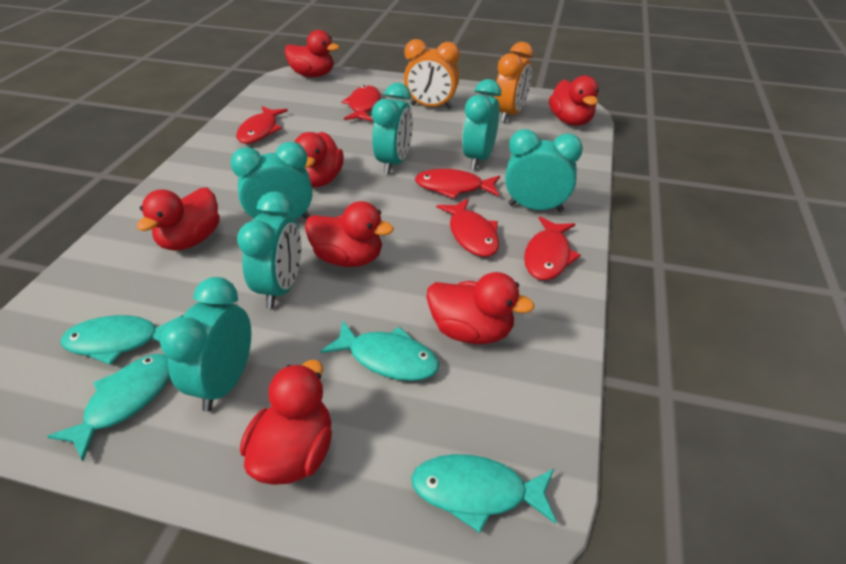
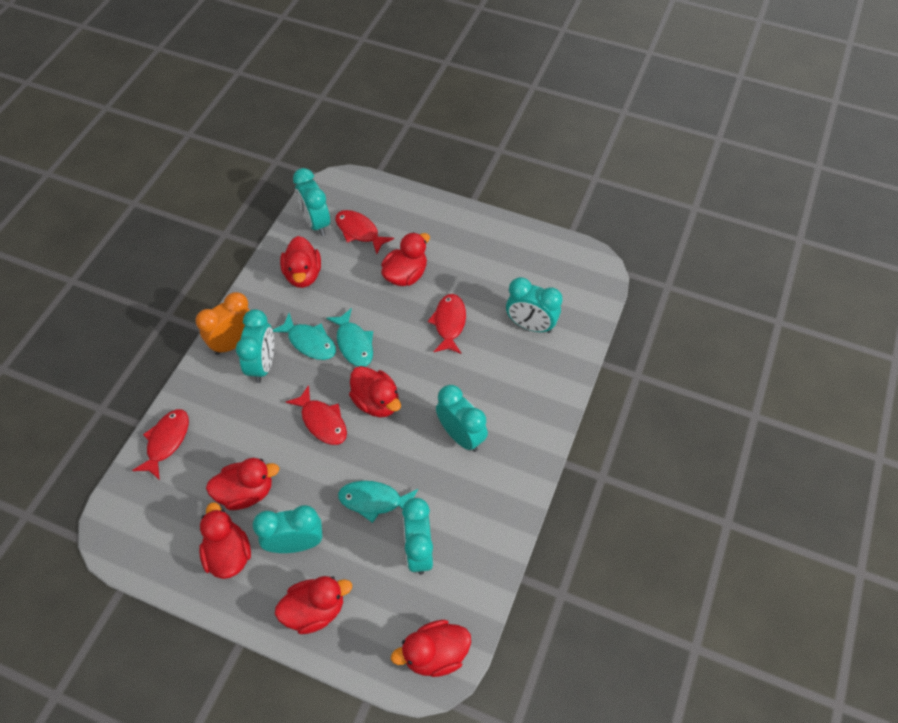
orange clock: [404,39,459,109] [494,42,533,123] = 2 -> [196,292,250,355] = 1
red fish: [236,106,288,144] [342,85,381,121] [415,169,500,199] [436,198,499,257] [524,217,581,280] = 5 -> [132,409,189,480] [286,385,347,445] [335,210,394,254] [428,294,466,354] = 4
turquoise fish: [47,354,170,461] [61,315,184,365] [320,321,439,381] [411,454,557,533] = 4 -> [273,313,336,360] [326,308,373,367] [338,481,418,523] = 3

